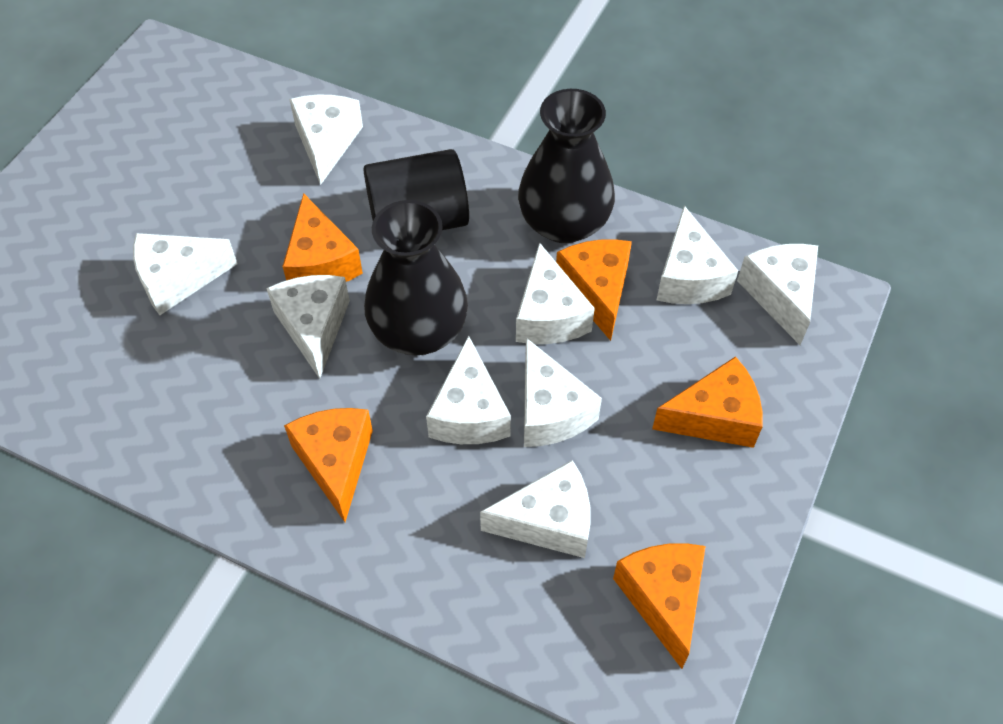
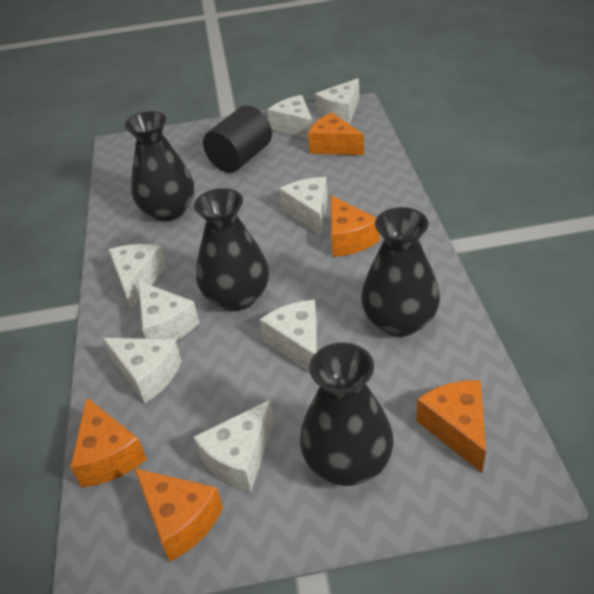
black vase: [364,200,468,355] [518,89,615,243] = 2 -> [125,111,194,221] [194,188,269,311] [300,343,394,486] [361,207,440,337] = 4
white cheese: [133,233,238,315] [266,275,350,379] [289,95,363,185] [426,336,511,444] [480,460,591,558] [516,242,595,344] [524,338,602,447] [657,205,738,304] [737,244,818,345] = 9 -> [103,338,182,403] [109,244,166,310] [138,281,199,340] [194,400,274,492] [260,300,317,372] [268,95,313,139] [279,177,328,236] [315,78,360,124] = 8

